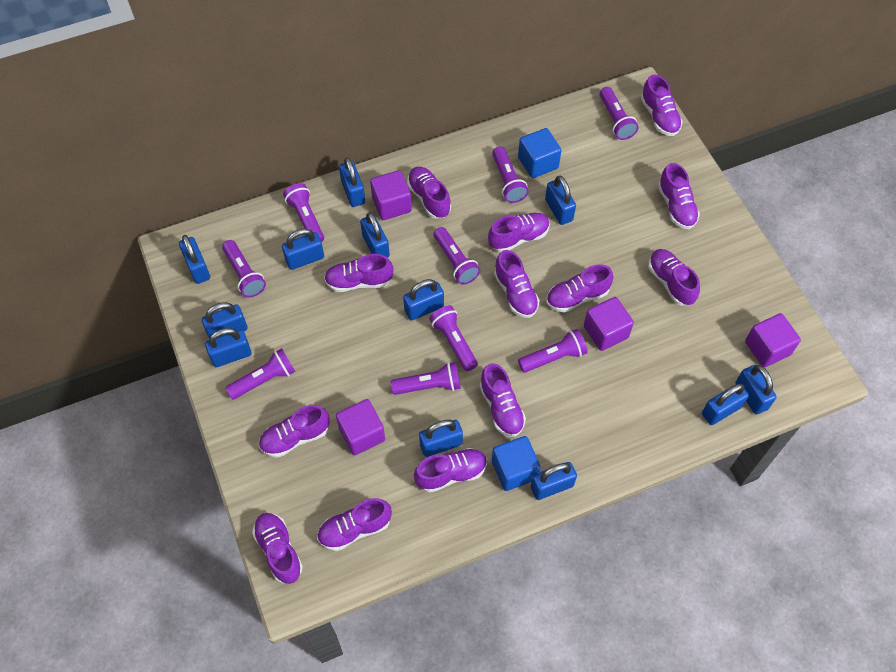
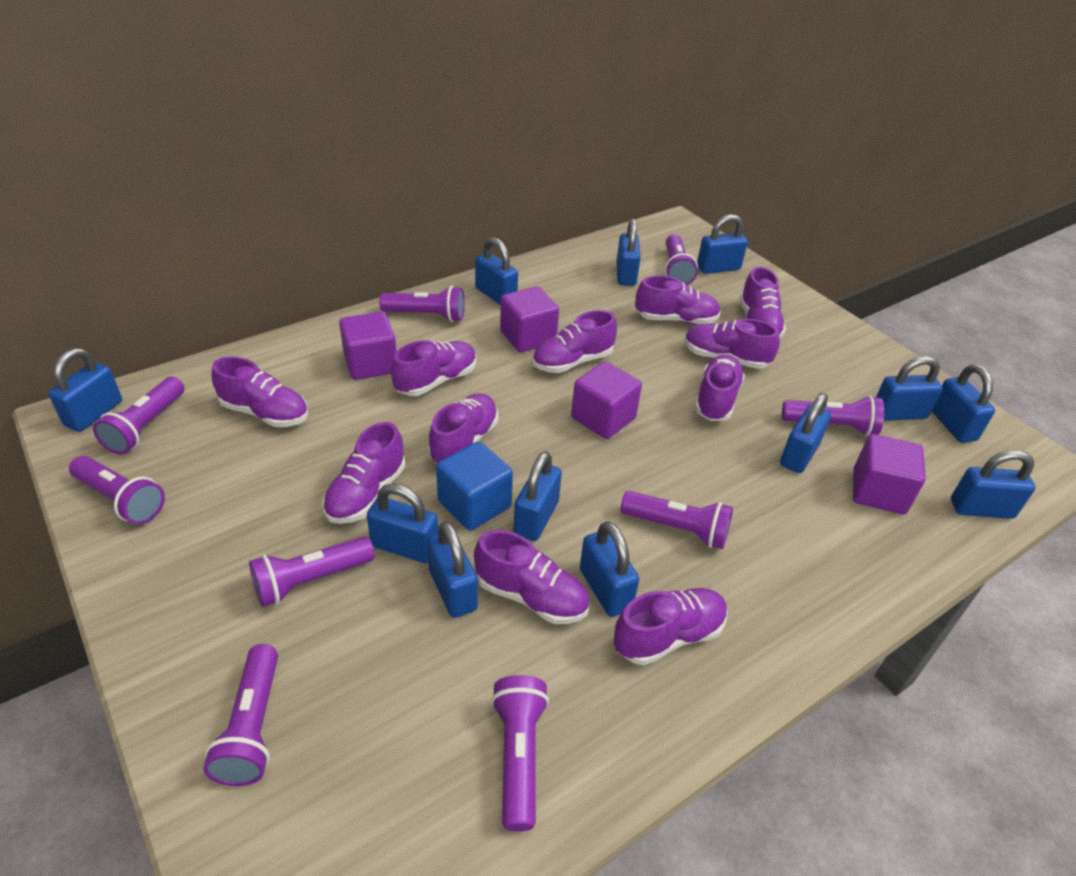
blue cube: [492,436,541,491] [518,128,562,178] = 2 -> [436,441,513,531] = 1
purple shoe: [252,513,303,584] [259,405,330,458] [317,498,392,551] [324,254,394,292] [407,166,451,219] [414,448,487,493] [480,363,526,437] [488,213,550,252] [494,250,540,318] [546,264,613,313] [641,74,683,136] [648,249,700,305] [658,163,700,229] = 13 -> [212,357,308,427] [322,422,406,524] [391,340,477,396] [428,393,498,464] [474,530,590,624] [532,310,617,373] [614,588,728,665] [635,276,721,325] [685,318,780,369] [695,355,745,421] [739,267,786,338] = 11

